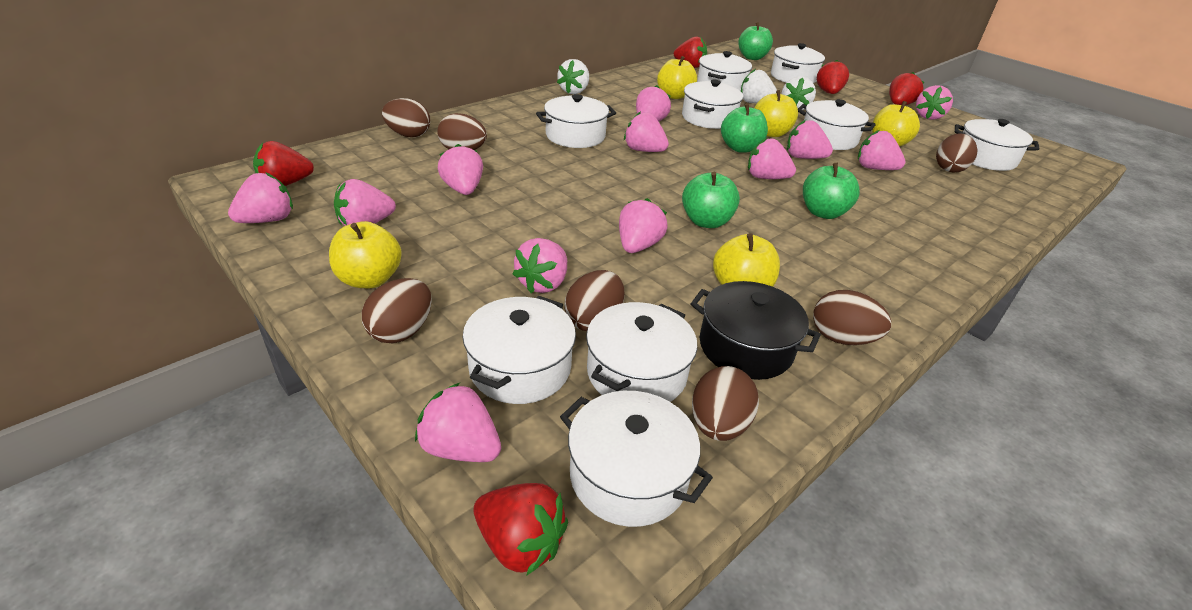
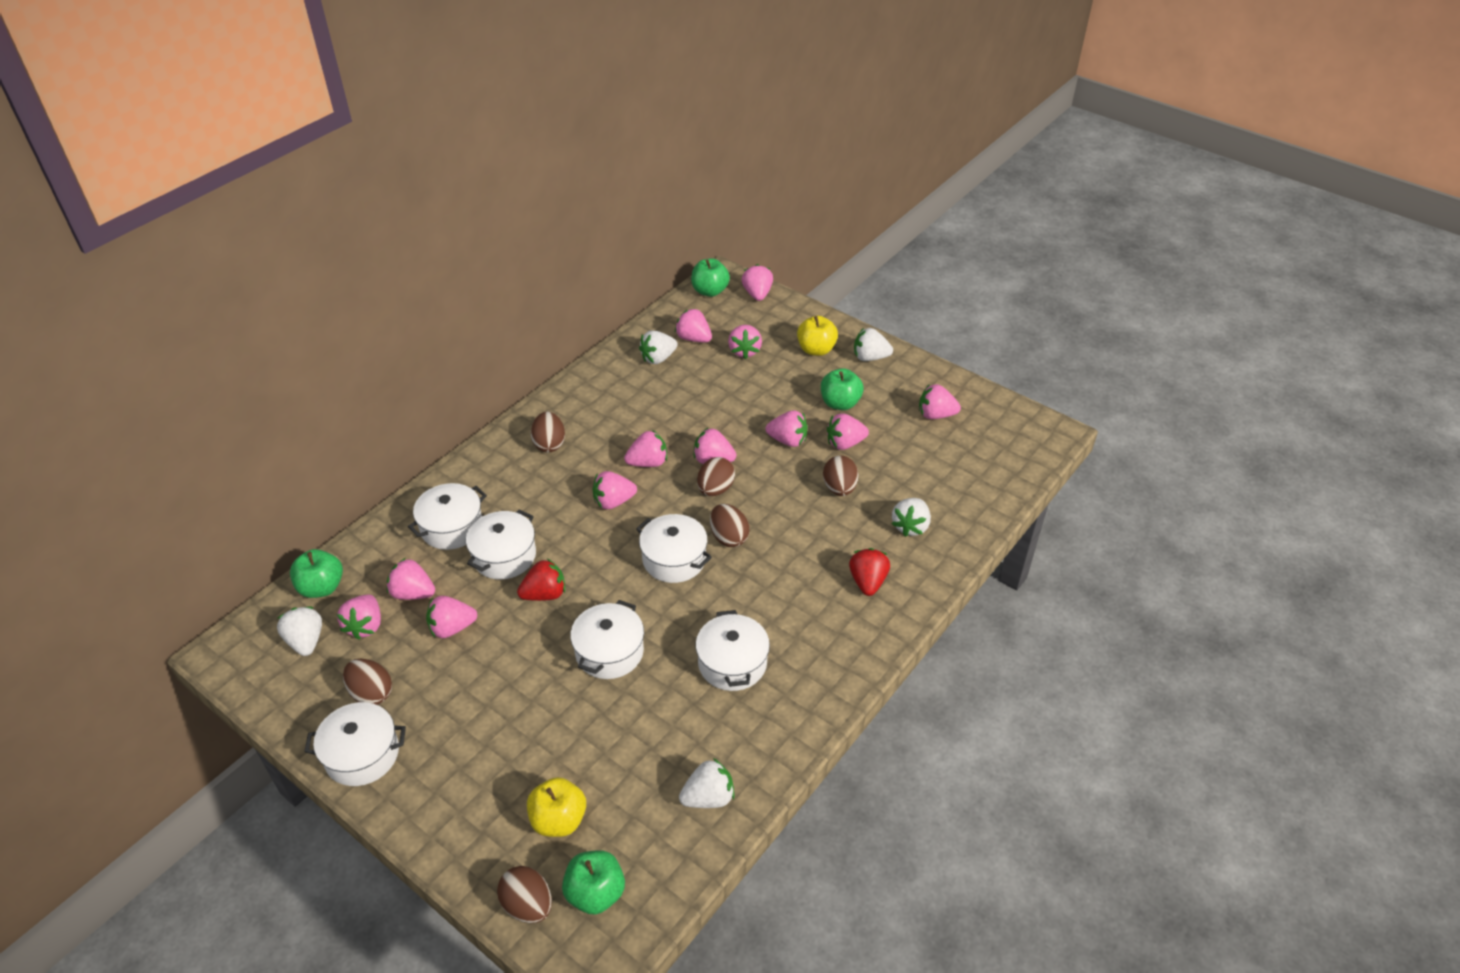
black pot: [691,281,821,380] = 1 -> none = 0
brown egg: [362,278,432,344] [382,98,430,137] [438,113,487,150] [564,270,624,331] [692,366,759,441] [813,290,891,345] [936,133,978,173] = 7 -> [343,659,392,705] [497,866,552,923] [531,412,565,453] [697,457,735,496] [710,504,749,547] [823,455,859,496] = 6
red strawberry: [253,141,314,186] [474,483,568,576] [674,37,707,68] [816,60,849,94] [889,72,925,105] = 5 -> [517,559,565,601] [849,548,890,596] = 2
white pot: [462,296,576,404] [536,94,616,148] [560,391,713,527] [586,302,697,402] [682,80,743,129] [697,51,752,91] [771,43,825,83] [798,99,876,150] [955,119,1039,171] = 9 -> [304,702,406,786] [408,483,487,550] [466,509,536,580] [570,600,644,679] [636,514,712,583] [695,610,770,691] = 6
white strawberry: [557,59,589,94] [741,69,777,103] [781,76,816,110] = 3 -> [277,607,322,656] [639,330,678,364] [679,758,734,808] [854,328,893,361] [892,498,931,537] = 5
yellow apple: [329,221,402,288] [657,56,697,99] [713,233,780,287] [754,90,798,137] [872,101,920,147] = 5 -> [527,777,586,837] [797,316,838,356] = 2

